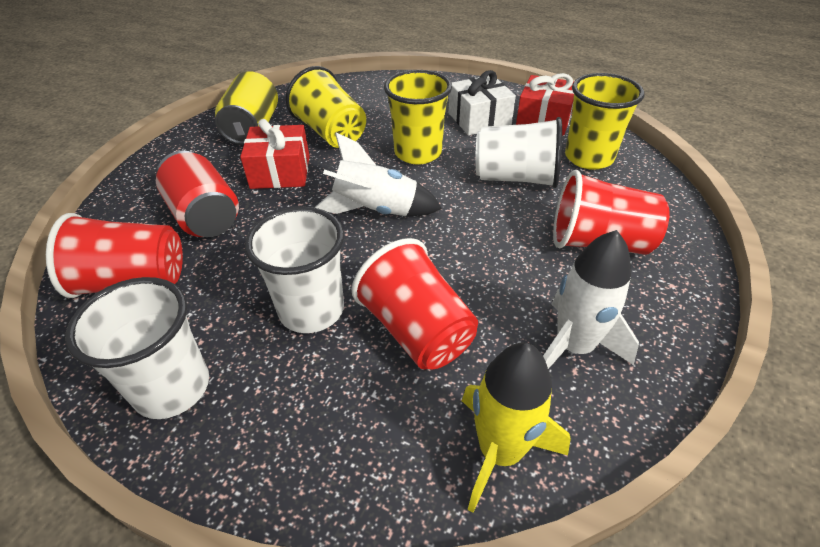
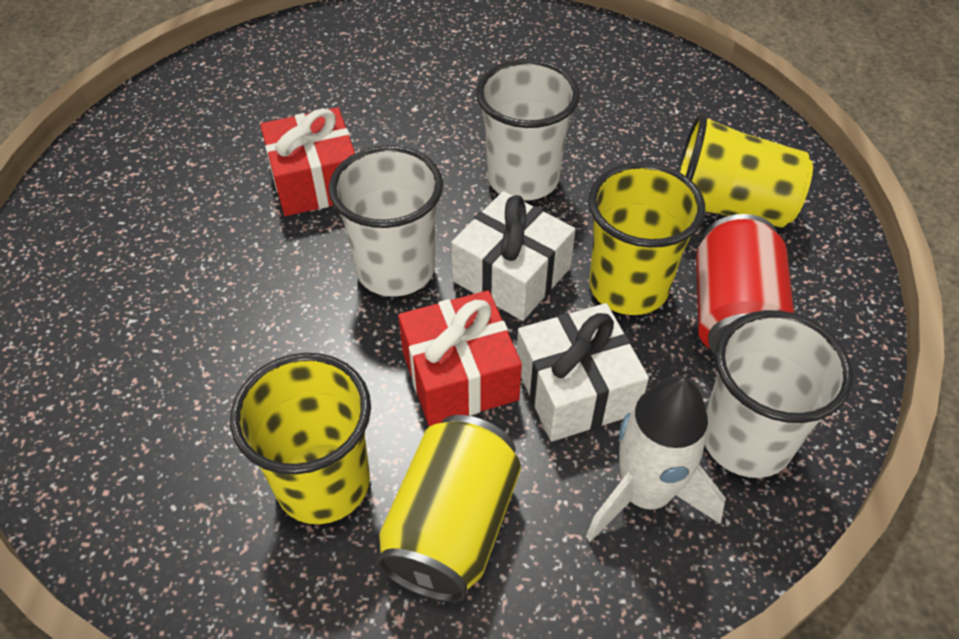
red cup: [46,213,183,298] [352,238,478,370] [553,170,670,255] = 3 -> none = 0
white gift: [448,70,516,136] = 1 -> [451,191,576,321] [517,303,649,442] = 2
white rocket: [314,132,442,216] [543,230,639,369] = 2 -> [586,376,726,542] = 1
yellow rocket: [462,342,571,513] = 1 -> none = 0

